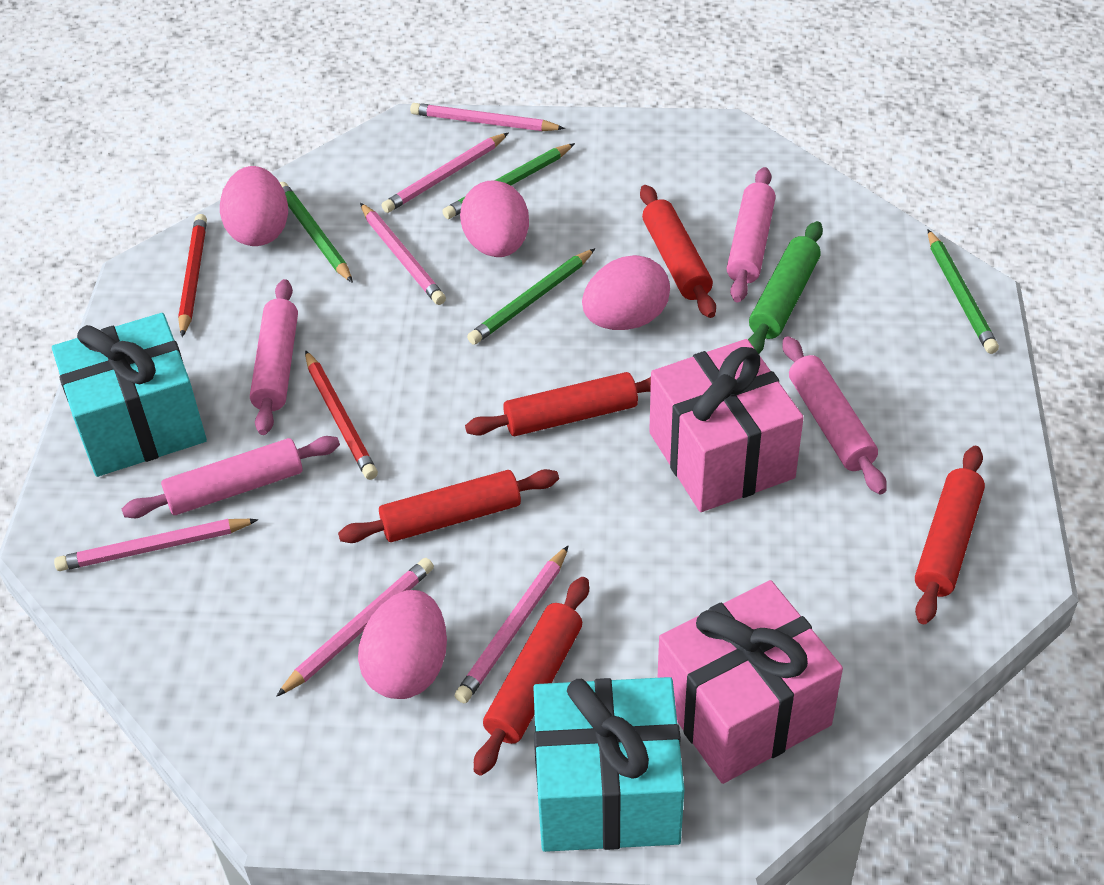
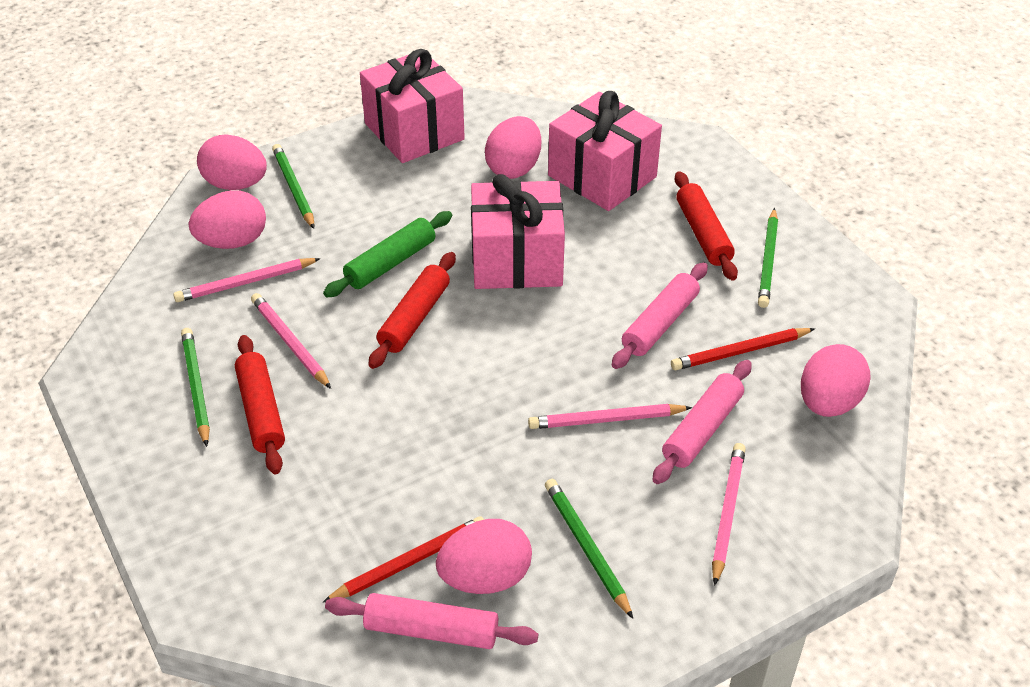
pink egg: [220,166,288,246] [358,590,447,699] [460,180,529,257] [582,255,670,330] = 4 -> [189,190,266,249] [197,134,267,190] [436,519,532,594] [485,116,541,179] [801,344,871,417] = 5
pink gift: [649,339,804,512] [658,580,843,784] = 2 -> [360,49,465,163] [471,174,565,289] [548,91,662,211] = 3
pink pencil: [54,519,258,571] [276,558,434,697] [360,203,446,305] [381,133,508,213] [410,103,565,131] [455,545,569,703] = 6 -> [173,258,321,302] [251,293,331,389] [528,404,692,429] [712,443,746,586] = 4
pink rolling pin: [122,436,340,518] [250,279,298,435] [727,167,776,302] [782,336,887,494] = 4 -> [325,593,538,649] [612,262,708,369] [652,360,752,484] = 3
red rolling pin: [338,469,559,543] [465,372,651,436] [474,577,589,776] [640,185,716,318] [915,446,985,624] = 5 -> [235,335,285,474] [368,252,456,369] [675,171,738,281] = 3
turquoise gift: [52,313,207,477] [533,677,684,852] = 2 -> none = 0

